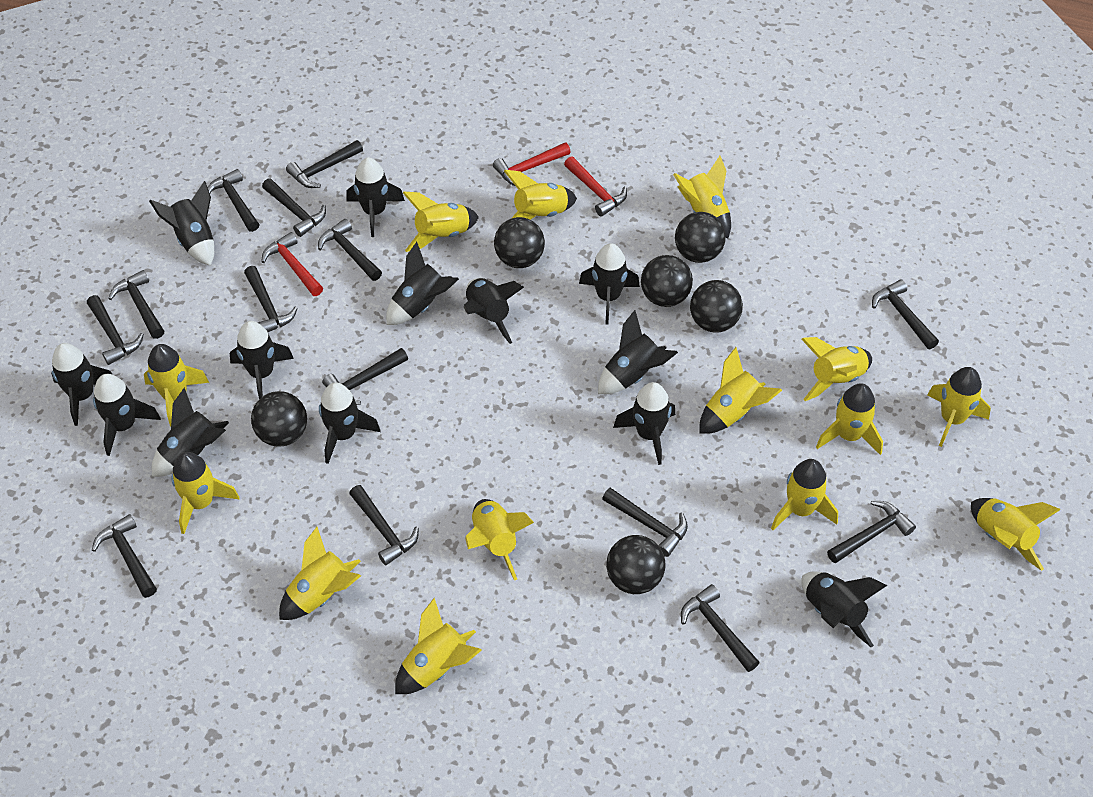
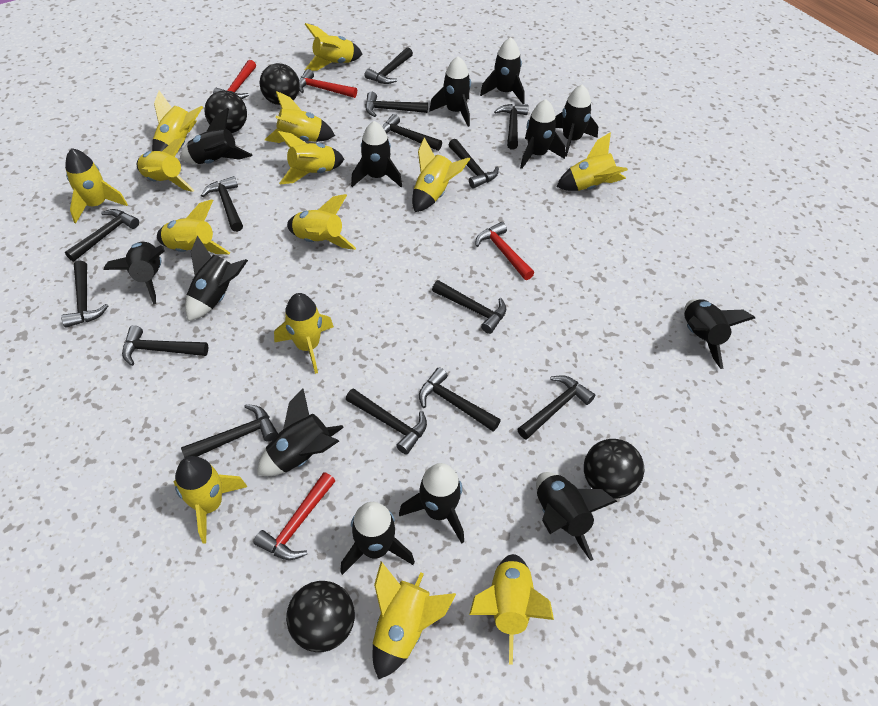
black ball: [251,391,307,447] [494,217,545,268] [606,535,665,594] [641,255,693,307] [675,212,726,263] [690,280,743,333] = 6 -> [204,91,247,133] [259,63,300,105] [286,581,355,652] [584,439,644,498] = 4
red hammer: [261,232,323,296] [493,142,571,186] [564,157,627,216] = 3 -> [213,60,256,99] [253,472,335,560] [299,69,357,98] [475,222,534,280] = 4

